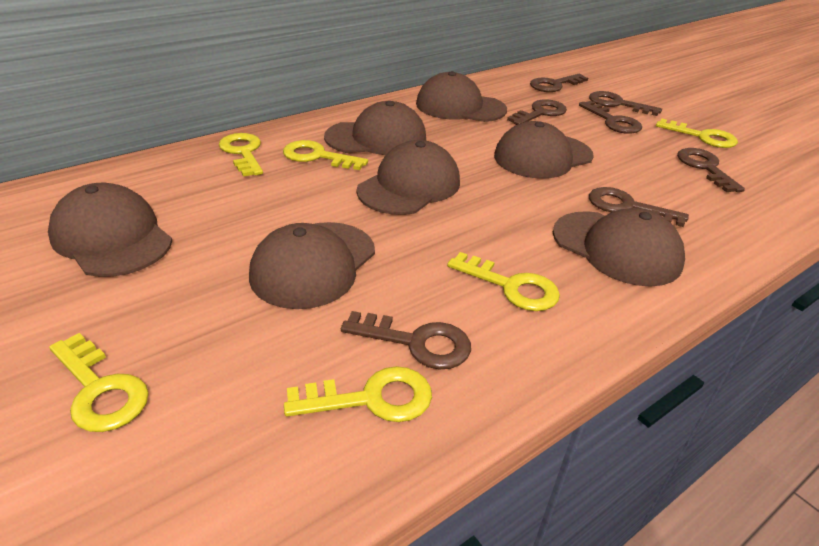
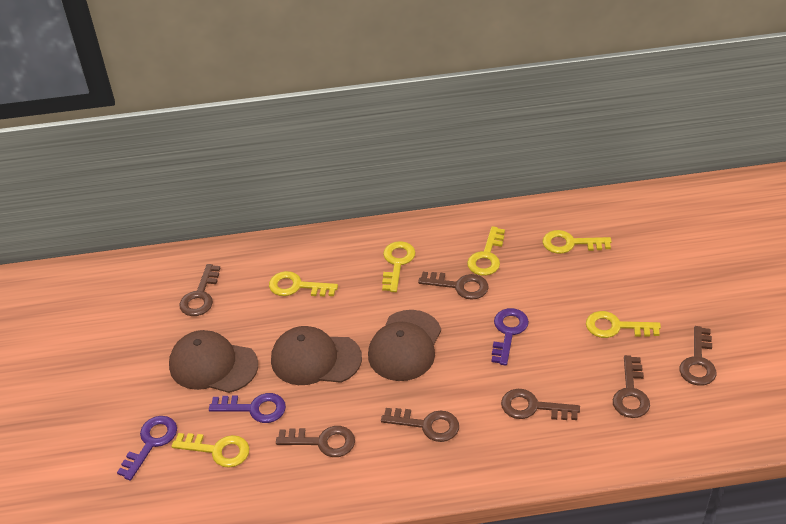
brown cap: [48,183,172,277] [249,222,375,309] [324,101,426,155] [357,140,460,215] [416,71,507,122] [494,121,594,179] [553,208,685,287] = 7 -> [169,330,258,393] [271,326,362,385] [368,310,441,381] = 3
purple key: none = 0 -> [117,416,177,481] [209,393,286,423] [491,308,529,365] = 3

